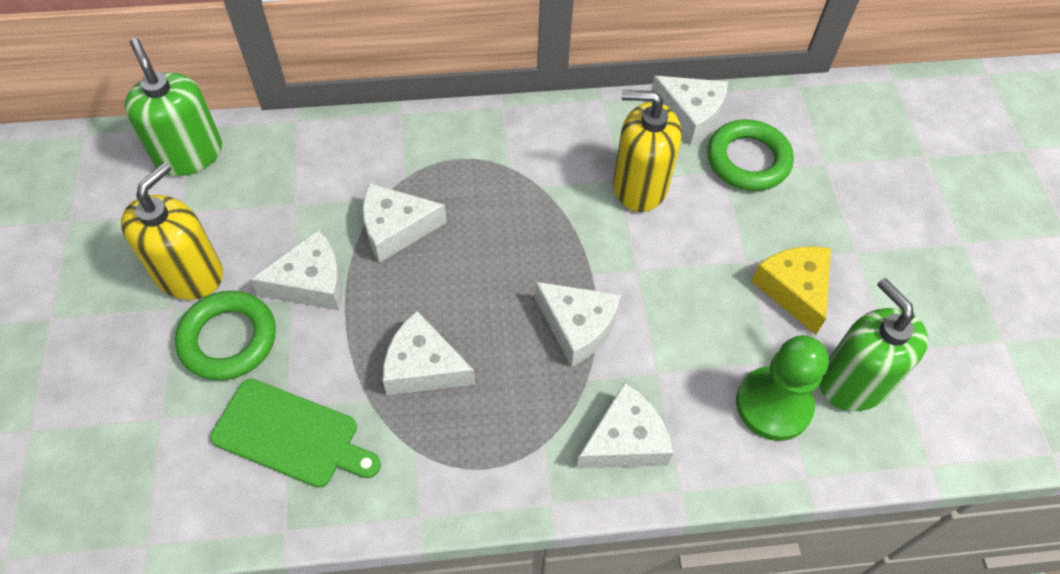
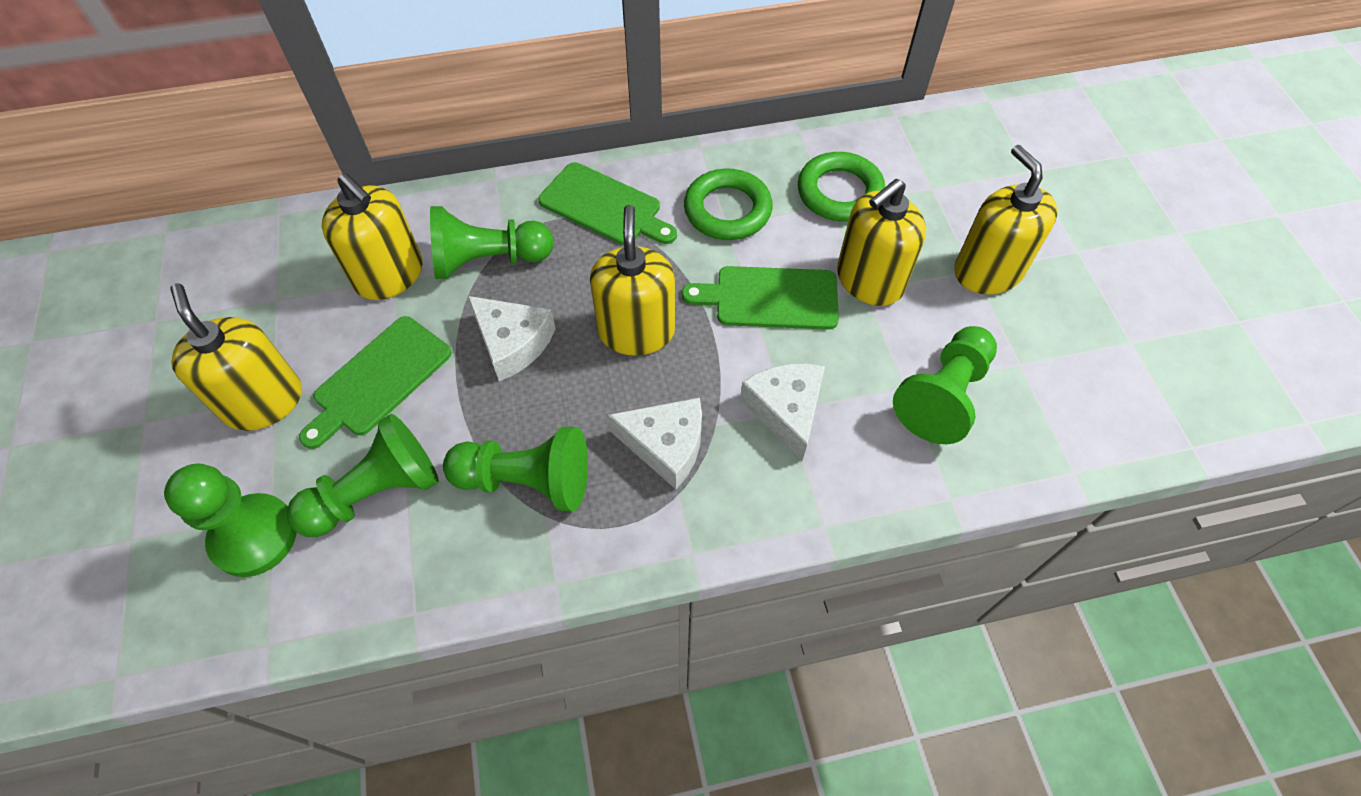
green cutting board: [210,379,381,488] = 1 -> [299,316,451,449] [538,162,677,245] [682,266,839,330] = 3
green pawn: [736,335,829,441] = 1 -> [164,463,297,577] [287,414,439,537] [430,206,554,279] [443,427,588,511] [893,326,997,444] = 5
green soap dispenser: [124,38,222,176] [819,278,928,411] = 2 -> none = 0
white cheese: [250,229,342,310] [363,183,447,263] [383,311,475,395] [535,282,621,367] [576,382,674,469] [651,76,728,145] = 6 -> [468,296,556,382] [608,397,702,489] [740,364,825,461] = 3
yellow cheese: [751,246,831,335] = 1 -> none = 0
yellow soap dispenser: [121,162,223,300] [613,90,682,212] = 2 -> [170,283,302,431] [322,173,422,300] [590,205,675,356] [837,179,926,306] [954,145,1058,294] = 5

